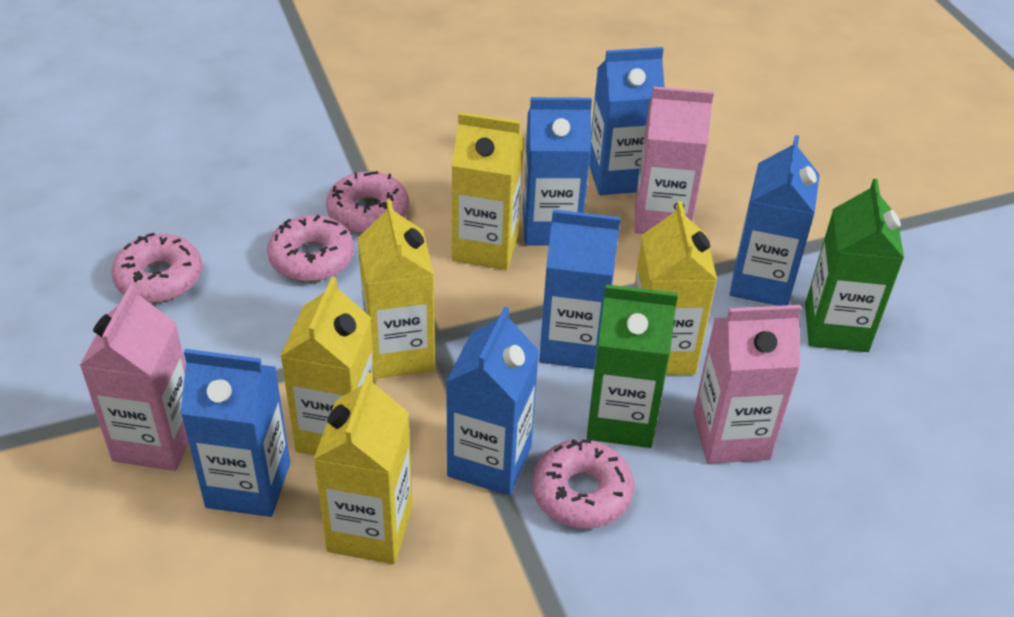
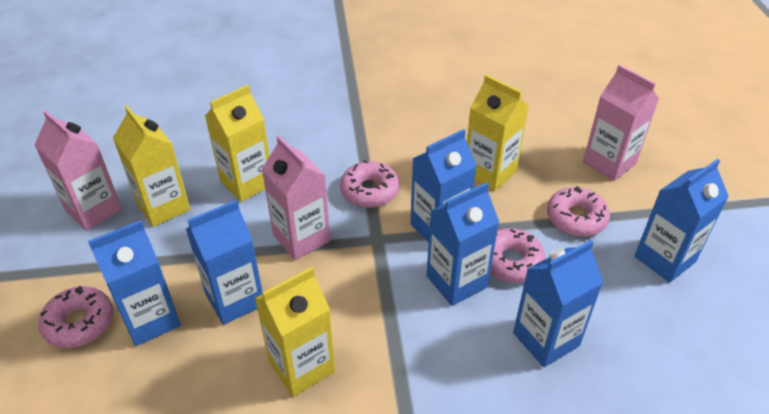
green carton: [587,284,678,448] [805,179,904,352] = 2 -> none = 0
yellow carton: [280,277,375,455] [314,372,412,564] [358,200,435,379] [452,112,524,270] [634,201,717,375] = 5 -> [113,105,190,227] [205,85,270,202] [255,267,335,397] [467,74,529,191] = 4

